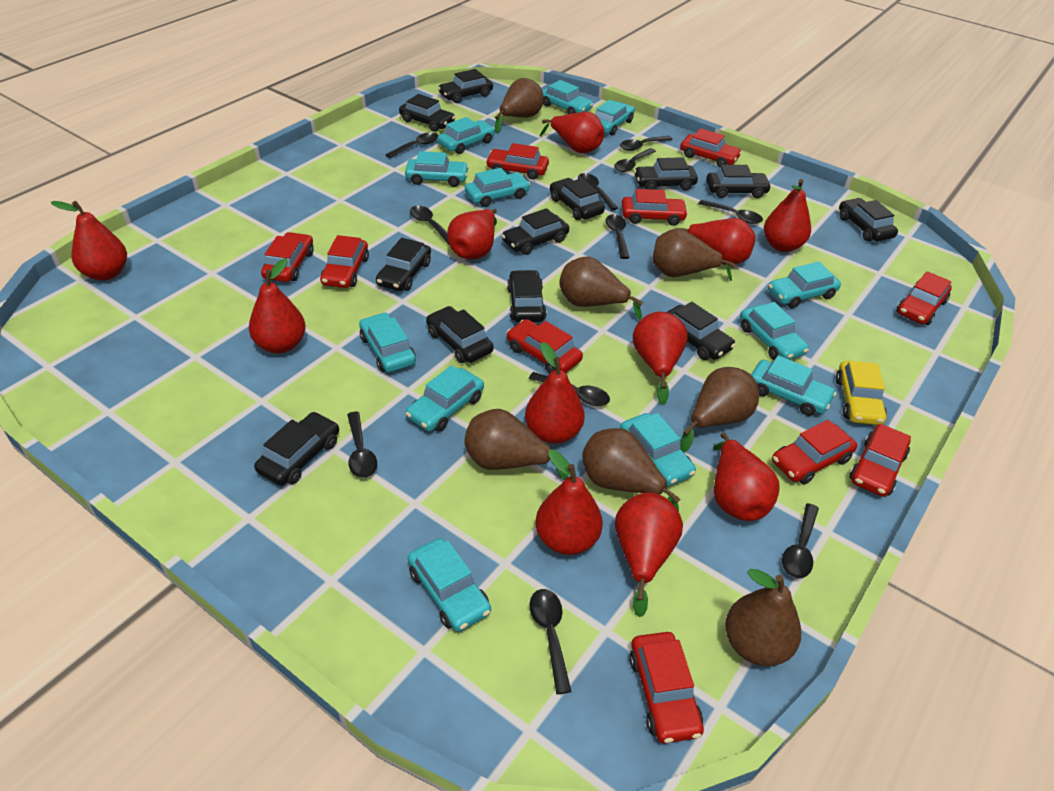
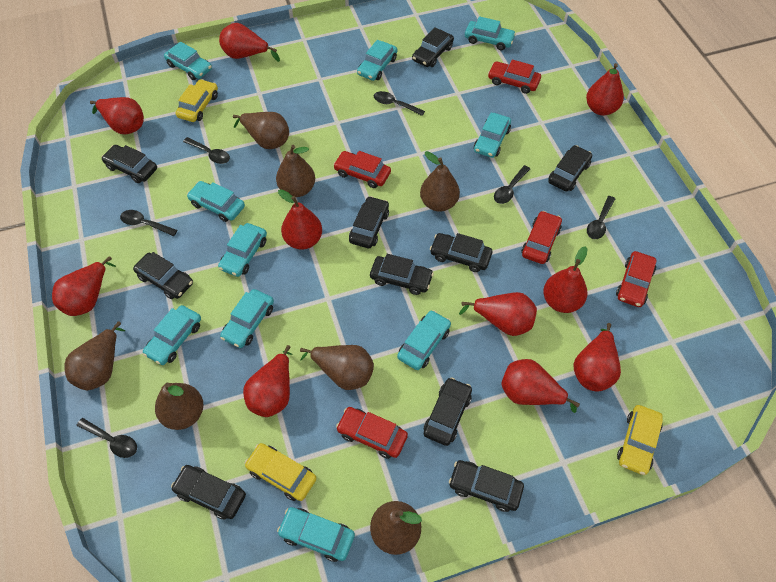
black car: [254,412,339,485] [376,238,431,291] [399,94,455,132] [426,306,494,363] [438,69,493,103] [502,208,569,255] [507,270,547,322] [550,178,605,220] [634,157,698,191] [667,302,736,360] [706,165,771,198] [839,198,898,241] = 12 -> [101,145,157,183] [133,252,193,299] [171,465,246,520] [349,196,389,248] [370,254,434,295] [412,27,454,67] [424,377,472,446] [430,233,492,272] [449,460,524,512] [548,145,592,192] = 10
black spoon: [347,412,377,478] [386,132,439,158] [410,206,449,244] [529,372,610,406] [529,589,572,694] [578,173,618,211] [605,214,630,259] [614,148,656,172] [620,136,673,151] [698,200,763,224] [782,503,819,579] = 11 -> [76,418,137,458] [120,210,178,236] [183,137,230,164] [374,91,425,116] [494,165,530,204] [587,196,615,239] = 6
red car: [261,232,314,282] [320,235,369,288] [486,143,549,180] [507,319,583,374] [622,189,688,226] [629,632,704,744] [680,128,742,167] [772,420,857,485] [849,424,911,497] [896,271,952,325] = 10 -> [333,151,391,188] [336,407,408,459] [488,59,541,94] [521,211,562,264] [616,251,656,307] = 5
red pear: [50,201,127,281] [249,258,306,353] [447,209,497,259] [525,342,585,444] [536,449,603,555] [540,112,604,153] [615,492,683,617] [633,312,688,405] [675,218,756,266] [713,432,779,521] [764,179,811,252] = 11 -> [52,256,116,316] [90,97,144,134] [219,23,280,62] [243,345,292,417] [278,189,322,250] [459,292,537,336] [501,359,580,413] [543,246,588,313] [573,323,621,392] [586,63,624,116] = 10
turquoise car: [359,313,416,372] [405,151,469,187] [406,365,484,432] [408,538,491,632] [437,117,495,154] [465,168,530,207] [542,80,593,114] [595,100,635,135] [620,413,696,486] [740,302,809,360] [751,355,836,416] [768,262,841,308] = 12 -> [143,305,201,365] [164,42,212,80] [187,181,245,222] [218,223,267,277] [220,289,274,348] [277,507,355,562] [357,40,397,81] [397,310,451,370] [465,16,516,50] [474,113,511,158] = 10
yellow car: [836,361,887,425] = 1 -> [176,79,218,122] [245,443,317,501] [617,405,663,475] = 3

